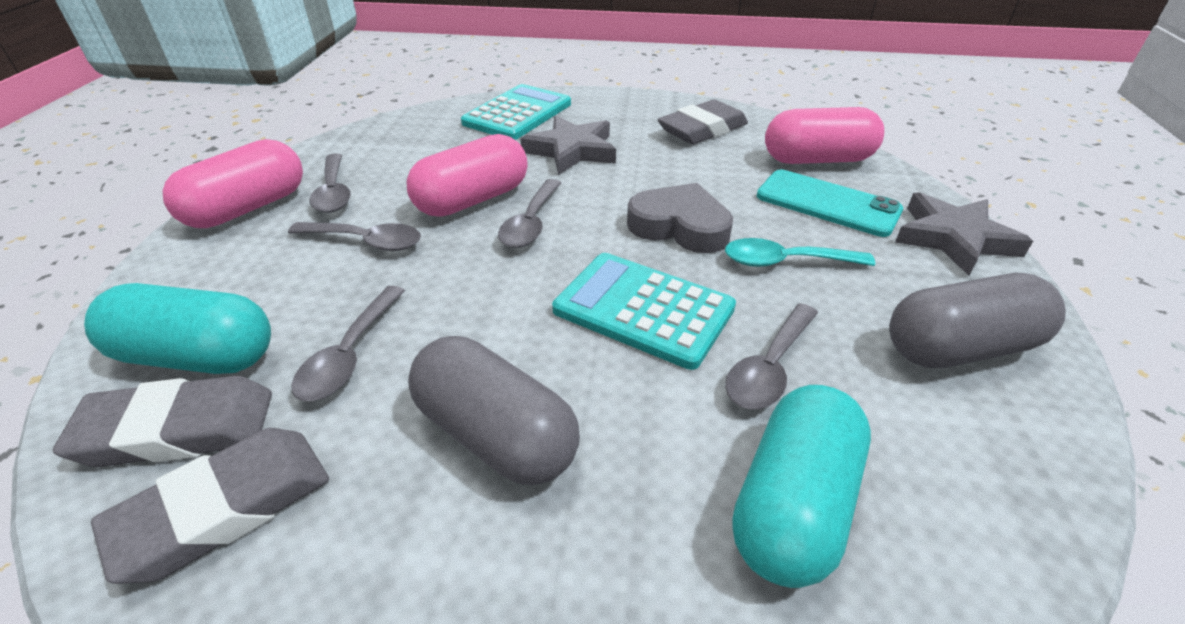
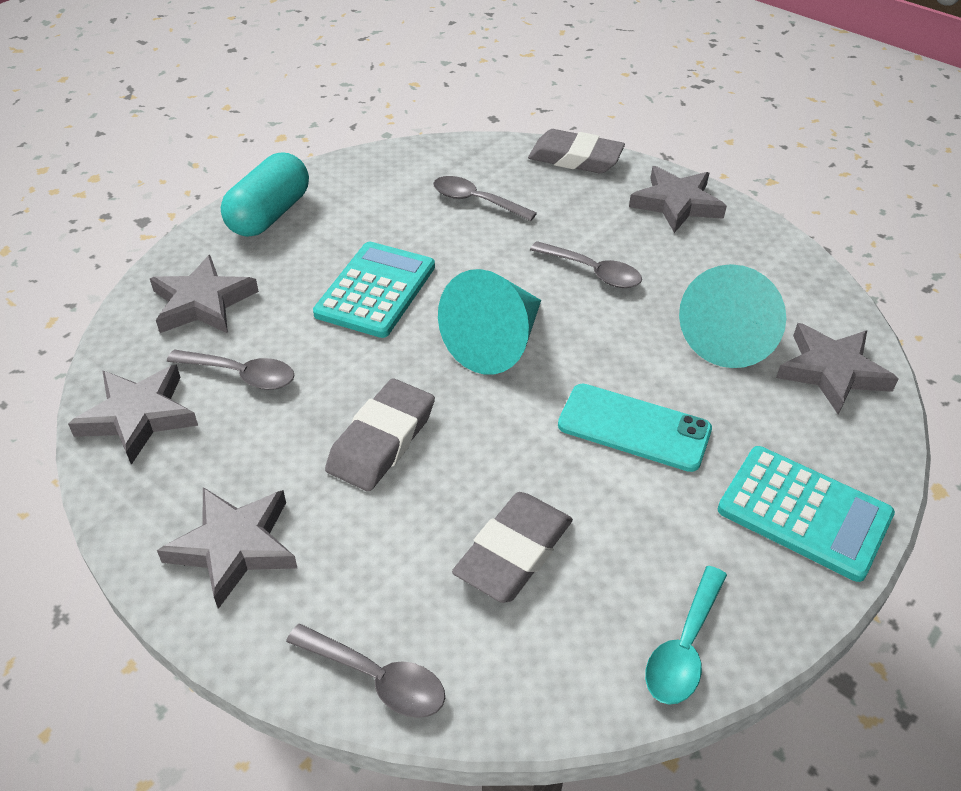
grey capsule: [408,336,580,485] [889,273,1066,368] = 2 -> none = 0
grey heart: [627,183,733,253] = 1 -> none = 0
grey spoon: [288,222,421,251] [291,286,405,401] [309,153,351,213] [498,179,561,248] [725,303,818,409] = 5 -> [167,350,294,390] [286,624,445,718] [433,176,537,221] [530,241,642,288] = 4
grey star: [520,116,616,175] [895,192,1033,276] = 2 -> [68,364,198,465] [150,255,259,334] [157,487,297,609] [629,166,727,233] [776,323,899,415] = 5
pink capsule: [163,139,303,228] [407,134,528,217] [765,107,884,164] = 3 -> none = 0
turquoise capsule: [84,283,271,374] [732,385,871,588] = 2 -> [221,153,309,237] = 1
turquoise cone: none = 0 -> [438,269,541,375] [679,264,786,368] = 2

